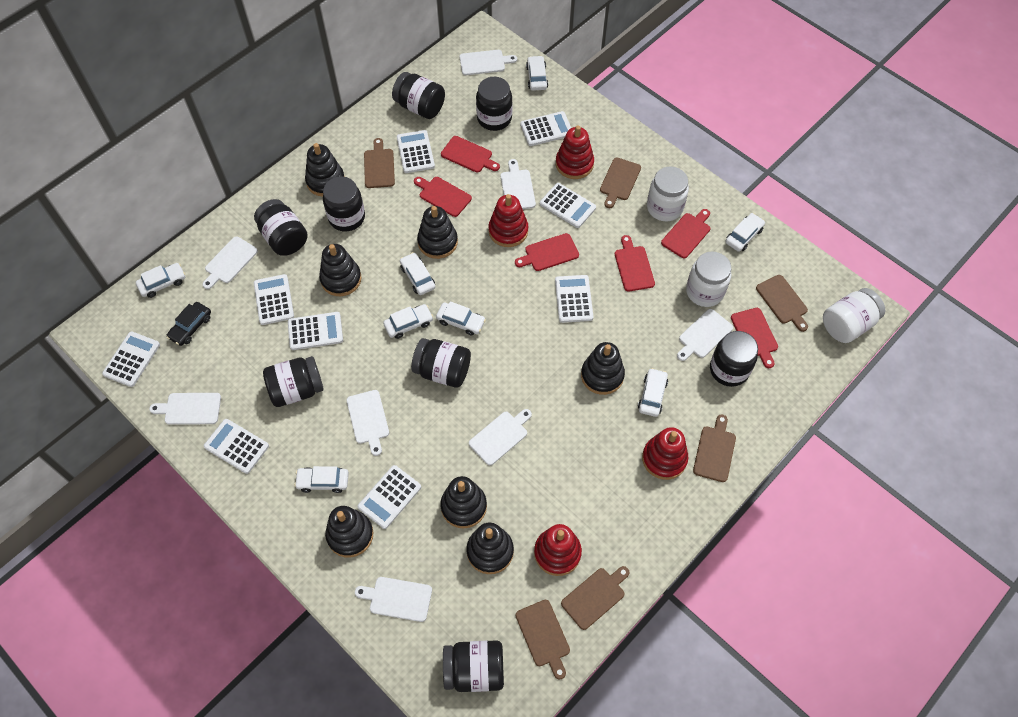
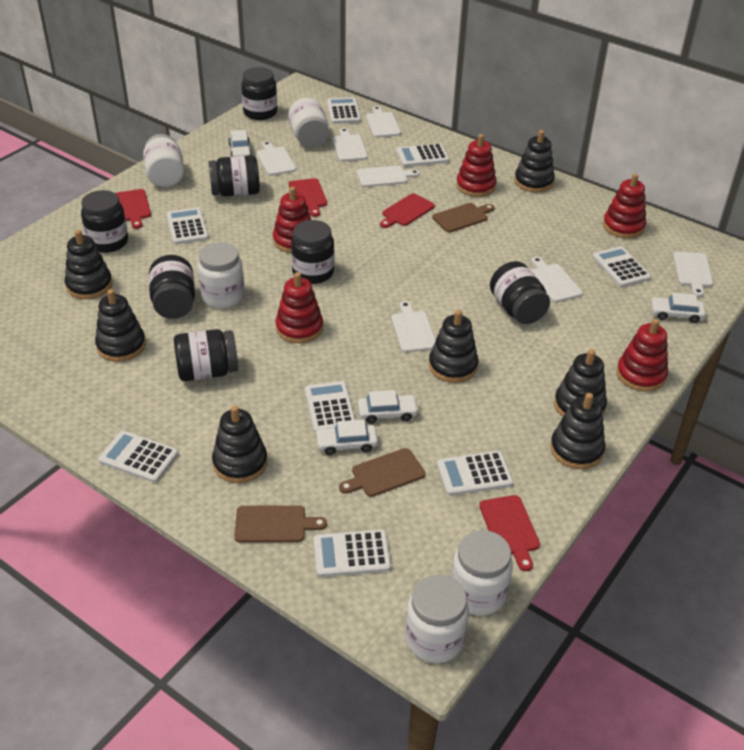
black car: [167,302,211,346] = 1 -> none = 0
black jar: [254,199,308,256] [263,356,324,407] [323,176,365,231] [392,72,445,119] [411,338,471,388] [443,640,504,692] [476,77,512,131] [710,331,758,387] = 8 -> [81,190,128,253] [149,255,195,319] [174,329,238,381] [209,155,260,197] [241,67,277,120] [291,220,334,284] [490,261,550,324] = 7
brown cutting board: [364,138,395,188] [516,600,570,680] [561,566,630,630] [600,157,641,208] [693,414,736,482] [756,275,808,332] = 6 -> [234,505,327,543] [339,448,425,497] [432,203,494,232] = 3
red cutting board: [414,177,472,217] [441,136,500,173] [515,233,579,271] [615,235,655,291] [661,209,710,258] [731,308,778,368] = 6 -> [115,189,151,229] [289,178,327,217] [380,194,435,228] [479,495,540,571] = 4
red stacking toy: [488,194,528,247] [534,524,582,576] [556,126,594,179] [642,427,688,480] = 4 -> [273,187,311,253] [276,272,323,343] [456,134,497,197] [603,174,646,238] [616,319,668,392] = 5
white calculator: [102,331,160,387] [204,419,269,474] [254,274,294,325] [288,312,343,350] [358,465,421,529] [397,130,435,173] [520,111,571,146] [540,183,596,228] [555,275,593,323] = 9 -> [98,431,178,483] [166,207,208,244] [305,381,356,432] [314,530,391,577] [327,97,361,124] [396,143,449,167] [437,451,513,496] [592,246,651,287] = 8
white car: [136,263,185,298] [294,466,349,493] [383,304,433,339] [400,252,435,295] [436,301,486,336] [526,55,548,91] [638,368,668,417] [726,213,765,252] = 8 -> [228,130,252,156] [315,419,378,455] [358,390,419,424] [651,293,706,323] = 4
white cutting board: [149,393,221,425] [202,236,258,289] [346,390,389,456] [355,577,432,622] [459,50,517,75] [469,409,532,465] [501,159,536,209] [677,309,733,361] = 8 -> [257,141,296,176] [332,128,367,161] [357,165,420,187] [366,106,401,137] [391,301,436,352] [531,257,583,302] [673,251,713,297] = 7
white jar: [647,166,689,221] [686,251,731,307] [823,288,885,343] = 3 -> [143,134,184,187] [198,242,244,308] [288,98,328,148] [405,575,469,663] [451,530,513,616] = 5

